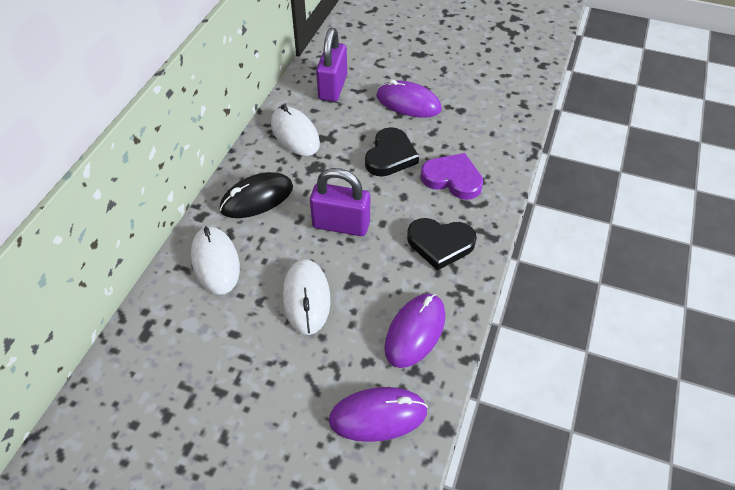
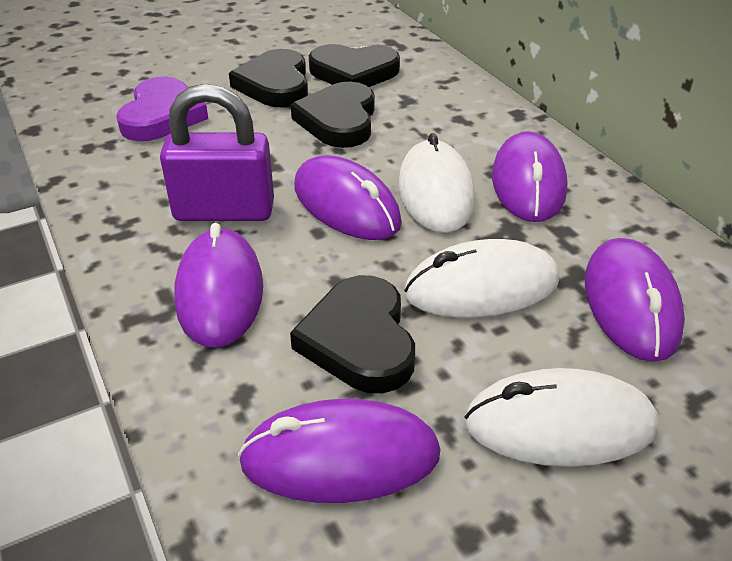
black heart: [365,127,419,177] [407,218,477,271] = 2 -> [229,49,308,108] [290,275,415,393] [291,82,375,148] [309,44,400,87] = 4
black mouse: [220,172,293,218] = 1 -> none = 0
purple mouse: [329,387,428,442] [376,80,442,118] [384,294,445,368] = 3 -> [174,223,263,348] [238,399,441,503] [294,155,402,240] [492,131,568,222] [585,238,685,362] = 5
purple padlock: [310,168,370,236] [316,28,347,102] = 2 -> [160,84,274,221] = 1

